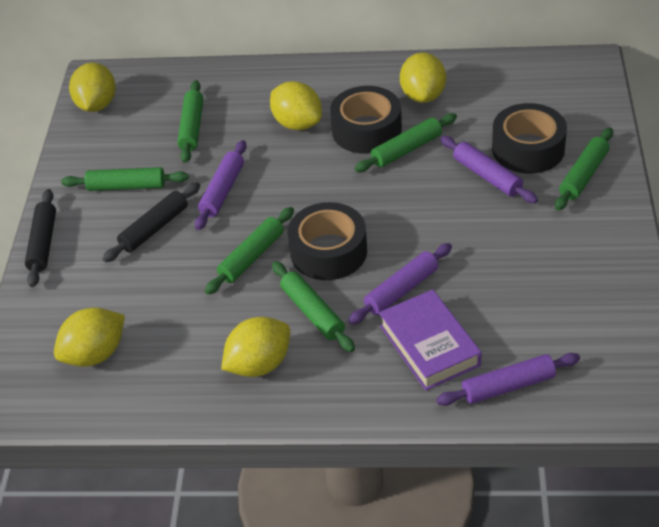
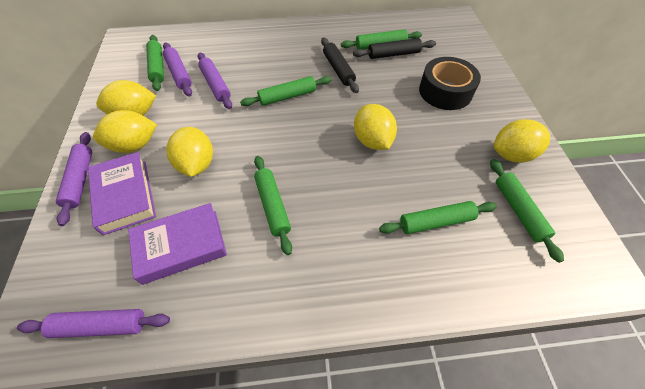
black tape: [288,202,367,280] [330,86,402,154] [492,103,567,174] = 3 -> [419,57,481,110] = 1
purple book: [379,289,482,391] = 1 -> [88,152,156,235] [128,203,227,285] = 2

